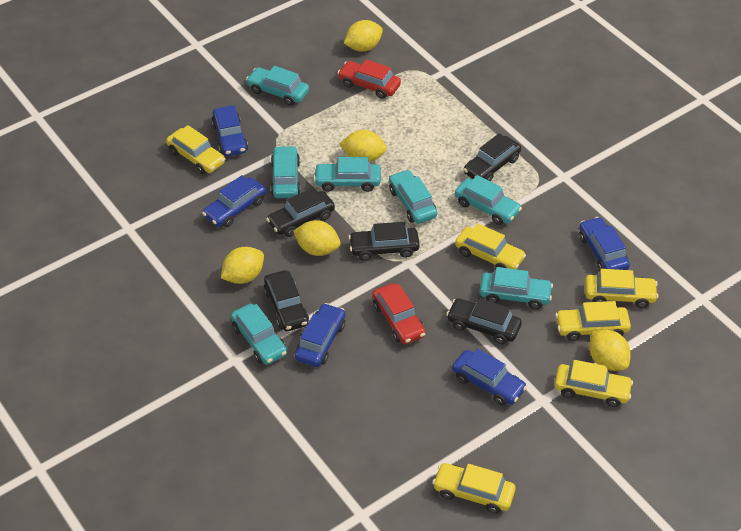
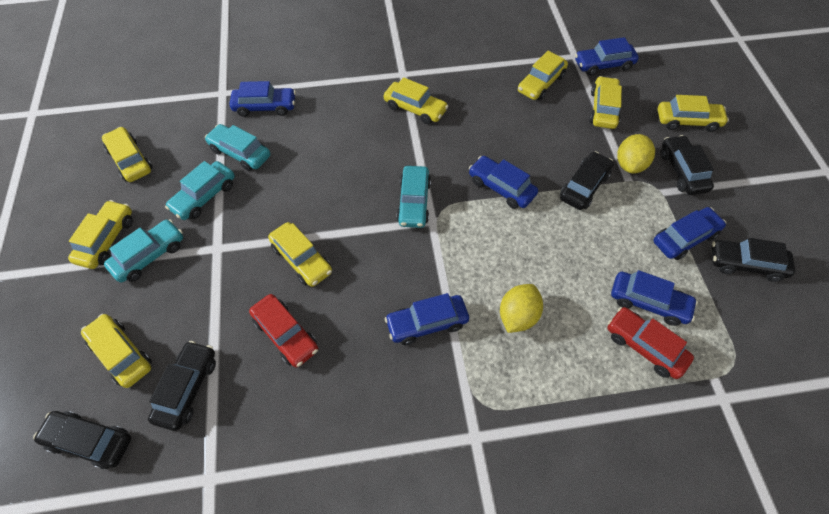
blue car: [202,175,266,227] [212,105,248,156] [295,303,345,367] [452,348,527,406] [579,217,630,271] = 5 -> [229,81,296,117] [385,293,469,345] [469,156,538,209] [575,37,639,76] [611,270,698,326] [653,207,726,260] = 6
turquoise car: [231,304,287,365] [246,66,309,106] [271,146,301,198] [314,157,381,192] [389,169,437,224] [455,175,522,225] [479,267,553,309] = 7 -> [104,219,183,283] [165,161,235,220] [205,124,270,171] [396,166,431,228] = 4
yellow car: [166,125,225,174] [433,463,516,514] [455,223,526,269] [554,360,633,407] [555,301,631,341] [585,269,658,308] = 6 -> [68,200,133,269] [81,314,152,388] [102,127,153,182] [268,222,332,287] [384,77,448,124] [518,51,568,100] [589,76,622,129] [658,95,729,132] = 8
yellow lemon: [221,247,264,284] [293,220,341,256] [340,130,387,162] [344,20,383,51] [589,330,631,371] = 5 -> [500,284,543,333] [617,134,655,173] = 2

